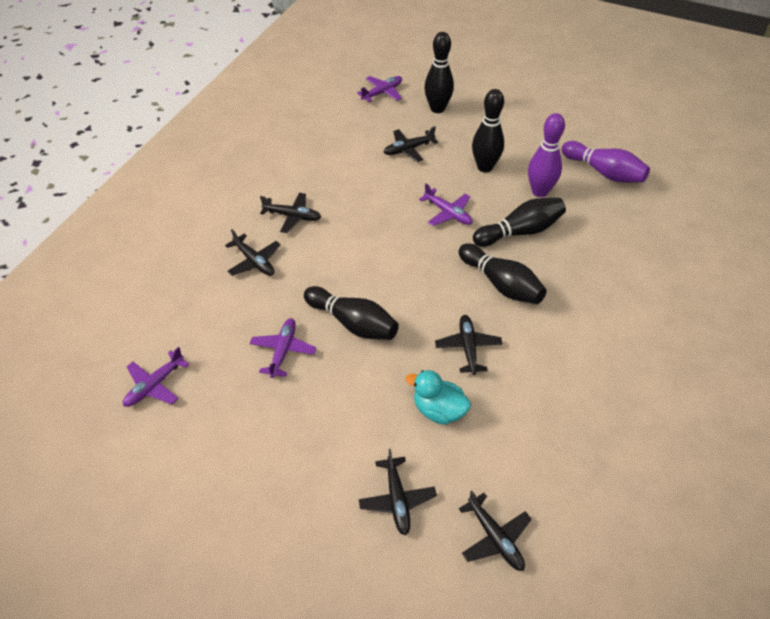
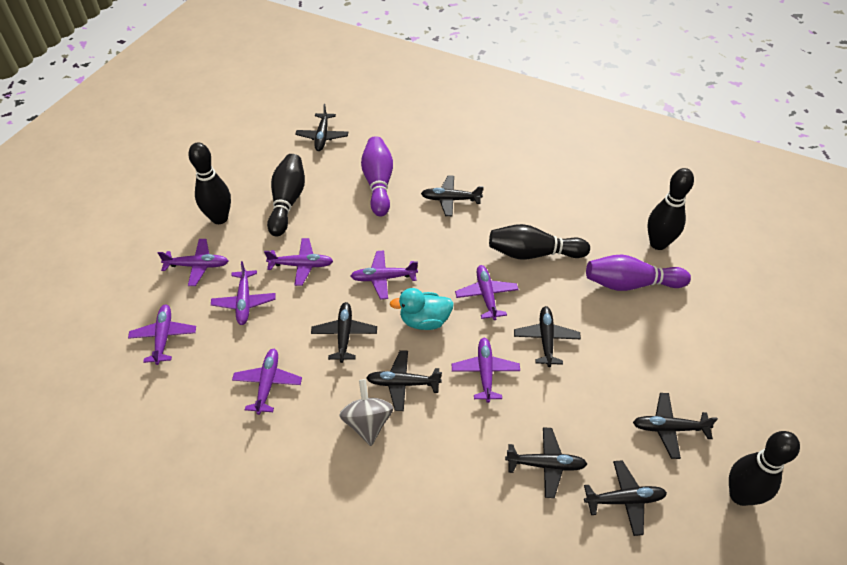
black plane: [225,229,281,276] [260,193,321,233] [358,449,437,536] [384,126,438,162] [435,315,503,375] [459,491,532,571] = 6 -> [295,104,348,151] [311,302,377,363] [366,350,442,411] [421,175,484,216] [505,427,587,498] [514,306,581,367] [584,460,667,536] [633,393,718,459] = 8
grey spinning top: none = 0 -> [339,379,394,446] = 1
purple plane: [123,347,190,407] [250,318,316,378] [357,76,402,102] [419,183,472,226] = 4 -> [128,304,196,365] [158,239,228,286] [211,261,275,325] [232,349,302,415] [264,238,333,286] [351,250,418,300] [452,338,520,403] [455,265,519,320] = 8

